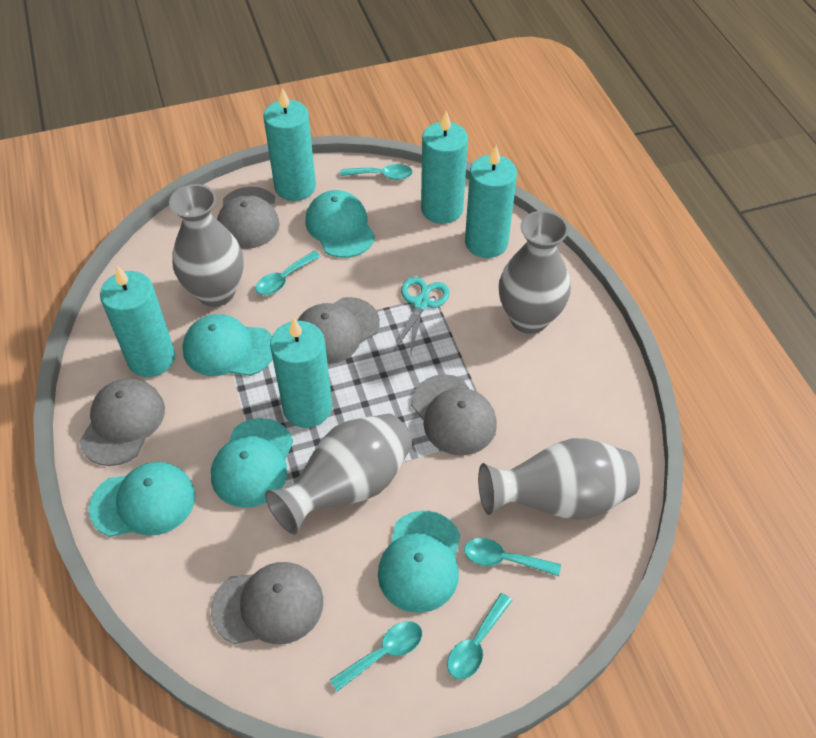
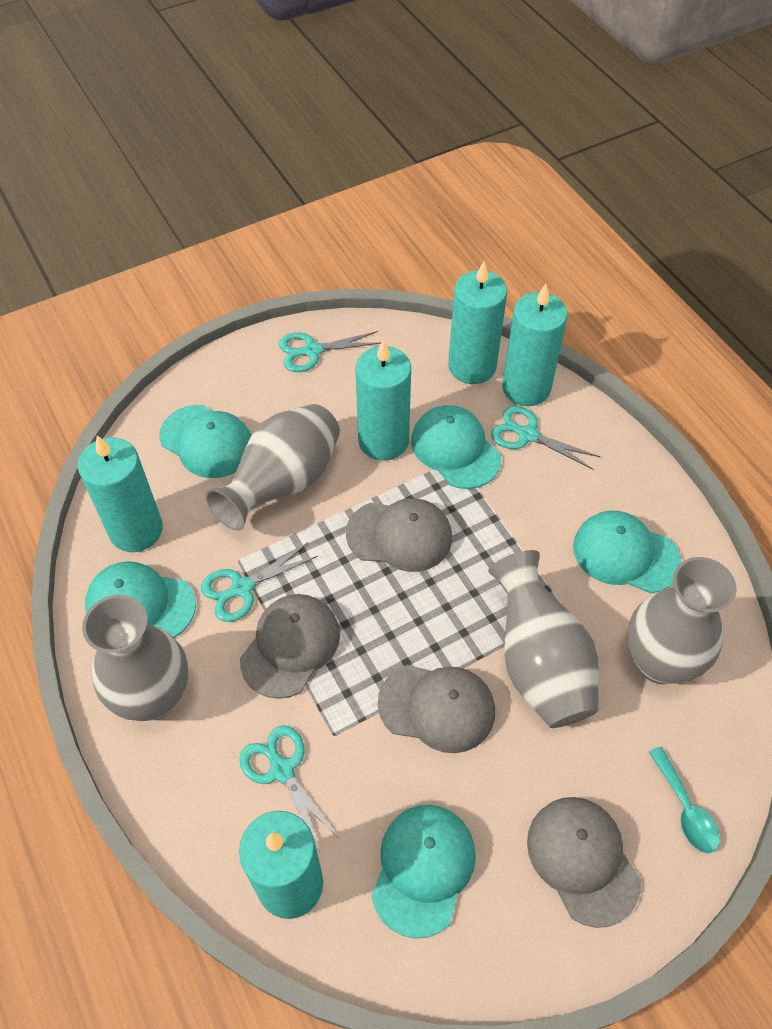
grey cap: [80,378,165,466] [211,562,323,644] [217,187,280,249] [297,297,380,364] [411,374,497,455] = 5 -> [240,594,340,699] [346,498,452,572] [378,665,495,753] [527,797,641,928] = 4
turquoise scissors: [394,277,450,356] = 1 -> [201,542,318,622] [239,725,341,853] [279,331,382,372] [491,406,601,469] = 4
turquoise spoon: [256,251,321,295] [330,621,422,691] [340,164,413,180] [447,593,512,679] [464,538,561,576] = 5 -> [649,747,720,853] = 1

